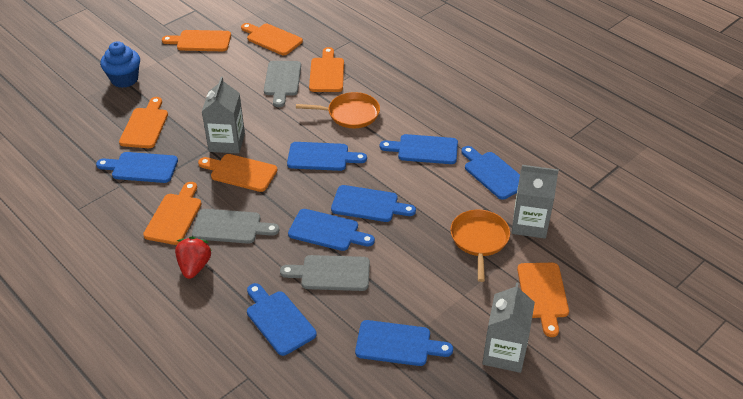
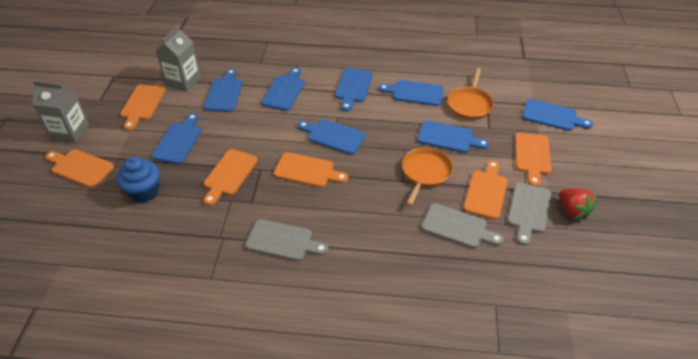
grey carton: [201,77,245,154] [482,282,535,373] [512,165,559,239] = 3 -> [32,80,90,143] [155,25,201,92] = 2
orange cutting board: [119,97,168,148] [143,182,201,245] [162,30,231,51] [198,154,277,192] [241,23,303,55] [309,47,344,92] [517,263,569,337] = 7 -> [45,149,114,188] [120,84,166,131] [204,149,258,206] [274,152,348,187] [463,160,508,220] [515,132,551,186] = 6

